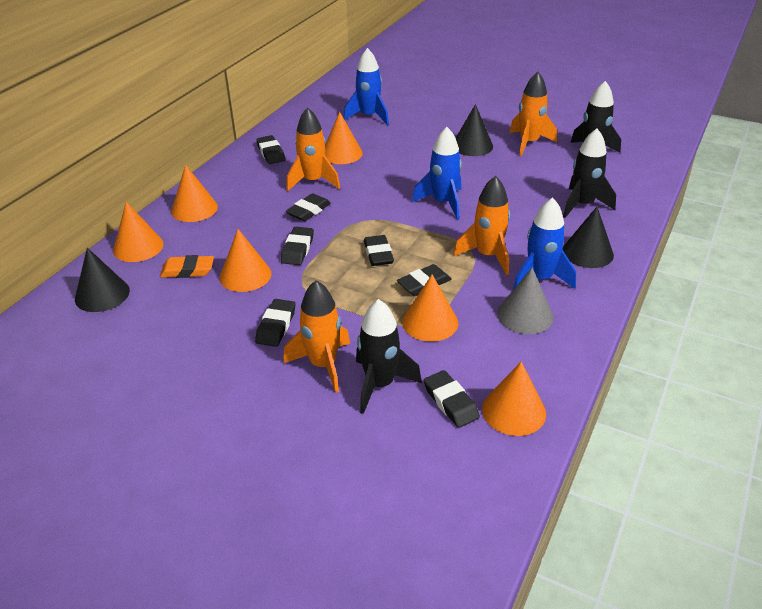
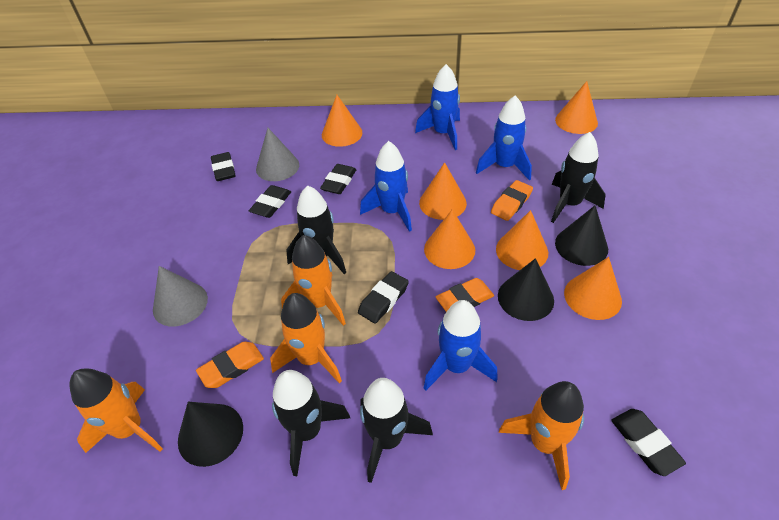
black eraser: [255,299,296,347] [256,135,285,164] [281,227,314,265] [286,193,331,221] [364,235,394,266] [397,264,452,296] [424,370,480,428] = 7 -> [211,152,236,181] [249,185,291,218] [320,164,356,194] [358,271,409,324] [611,409,686,476] = 5
black rocket: [356,299,422,414] [563,129,616,218] [570,81,621,152] = 3 -> [272,370,350,476] [286,185,346,274] [360,378,433,483] [551,132,606,223] = 4
blue rocket: [344,48,389,125] [412,127,462,219] [513,197,576,290] = 3 -> [360,141,412,232] [415,64,460,150] [424,300,498,391] [476,95,532,181] = 4
grey cone: [497,268,553,334] = 1 -> [153,266,208,327] [256,128,299,181] = 2
orange eraser: [160,255,214,278] = 1 -> [196,342,264,388] [436,278,494,312] [491,180,533,221] = 3

